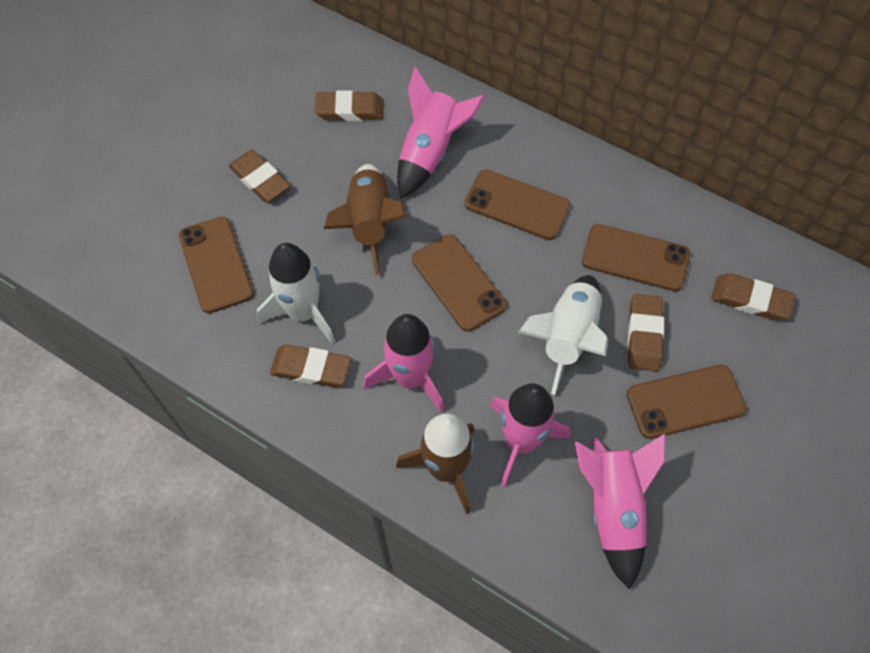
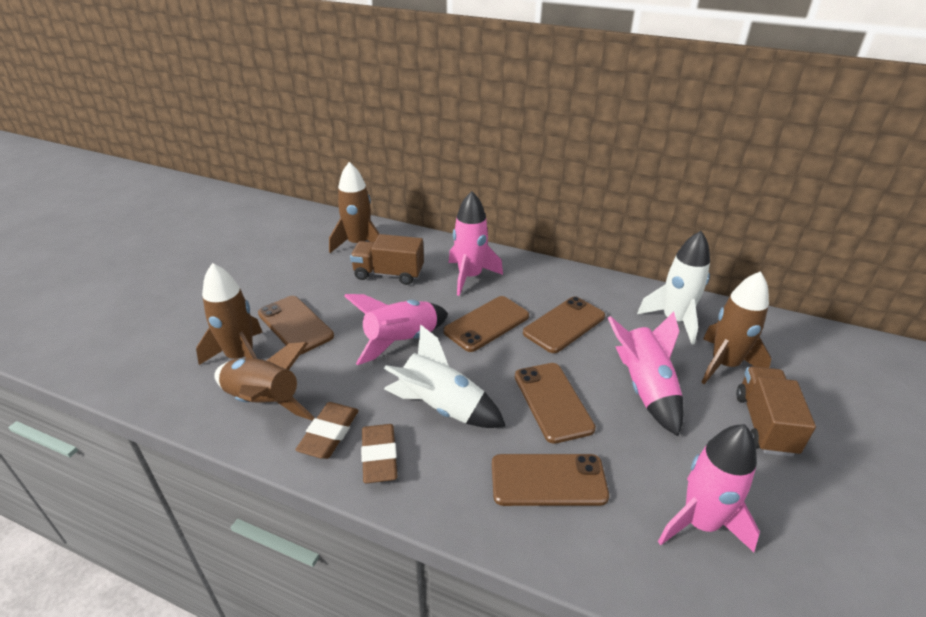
brown eraser: [229,150,290,202] [270,345,351,387] [315,90,384,121] [628,294,664,371] [711,273,795,321] = 5 -> [295,402,359,459] [361,424,397,483] = 2
brown rocket: [324,164,406,275] [396,413,475,514] = 2 -> [196,263,262,365] [214,342,315,421] [329,162,380,253] [701,271,771,384] = 4
brown truck: none = 0 -> [350,234,424,285] [736,366,816,457] = 2

